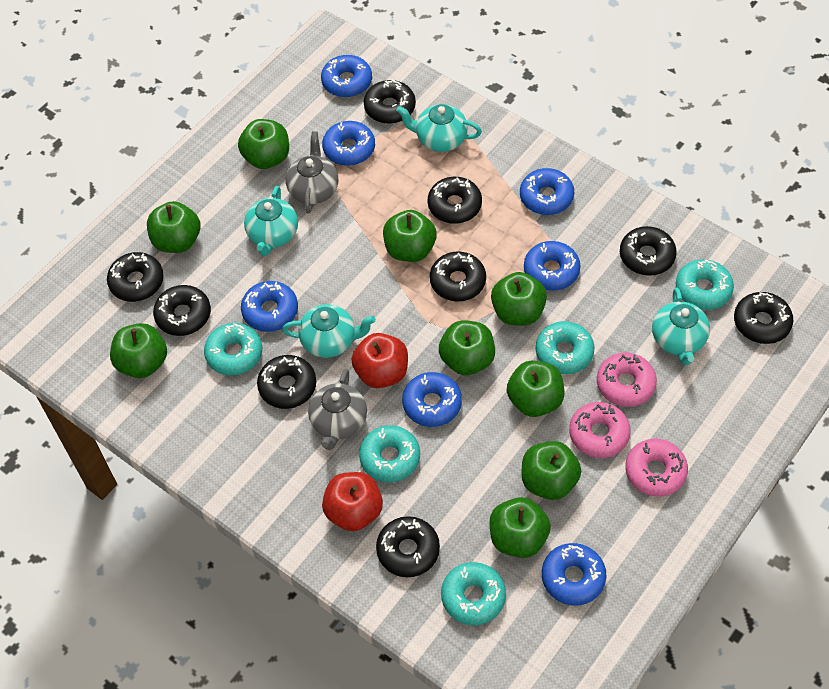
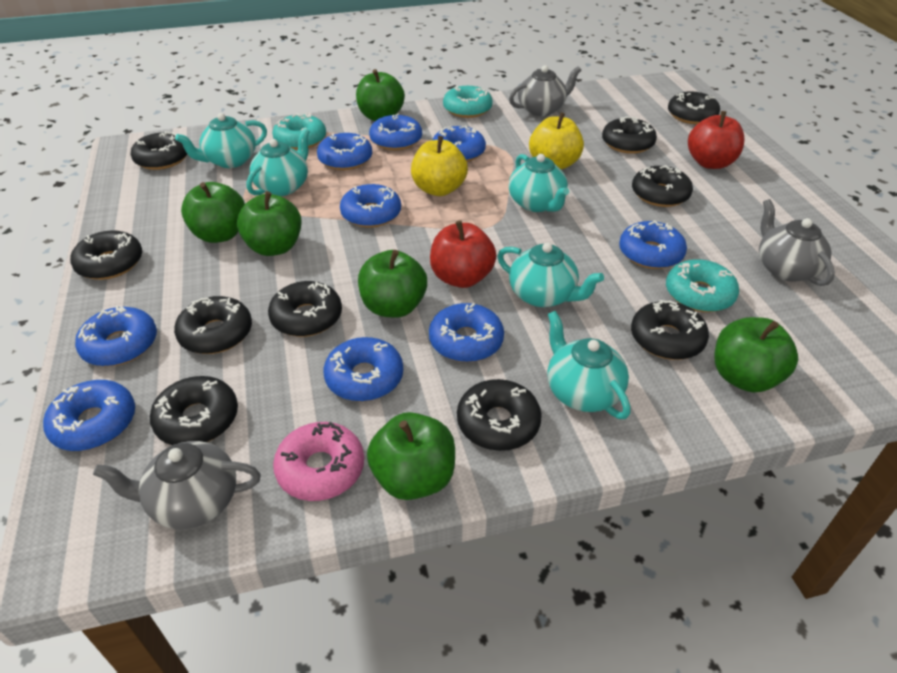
black donut: [107,252,164,302] [153,285,211,336] [257,355,316,409] [364,80,416,124] [376,516,440,577] [428,177,482,224] [430,251,486,301] [620,226,677,276] [734,292,793,344] = 9 -> [70,230,142,280] [131,131,187,170] [150,376,238,445] [174,296,252,354] [268,281,342,337] [457,379,542,451] [602,116,657,154] [631,300,709,360] [632,165,693,207] [668,91,720,124] = 10
blue donut: [241,281,298,332] [321,55,372,97] [322,121,375,166] [402,372,462,427] [520,168,574,215] [524,241,581,291] [542,543,606,606] = 7 -> [43,380,135,451] [75,306,157,366] [317,133,372,170] [323,337,403,401] [340,184,401,228] [369,113,422,150] [429,303,504,362] [432,125,486,162] [619,220,687,269] = 9
green apple: [110,323,167,378] [147,201,200,253] [238,119,289,169] [383,210,437,262] [439,320,495,375] [490,497,551,558] [491,272,547,325] [507,361,564,417] [522,441,581,500] = 9 -> [181,182,245,243] [237,191,302,256] [356,69,405,121] [358,250,427,318] [367,412,455,500] [714,317,798,392] = 6
grey teapot: [286,132,338,213] [308,369,367,450] = 2 -> [93,441,261,529] [509,65,581,116] [759,199,835,286] = 3
pink donut: [569,402,631,458] [597,353,657,407] [625,439,688,497] = 3 -> [273,422,364,501] = 1
turquoise donut: [204,323,262,375] [359,425,420,482] [441,562,506,625] [536,321,594,374] [676,259,734,310] = 5 -> [272,113,326,150] [443,86,493,118] [666,259,739,312] = 3
turquoise teapot: [244,186,298,256] [282,304,376,358] [396,104,482,152] [652,287,710,365] = 4 -> [175,113,267,168] [246,128,310,196] [497,242,604,307] [508,154,569,212] [547,311,630,419] = 5
yellow apple: none = 0 -> [411,136,468,196] [529,112,584,169] = 2

